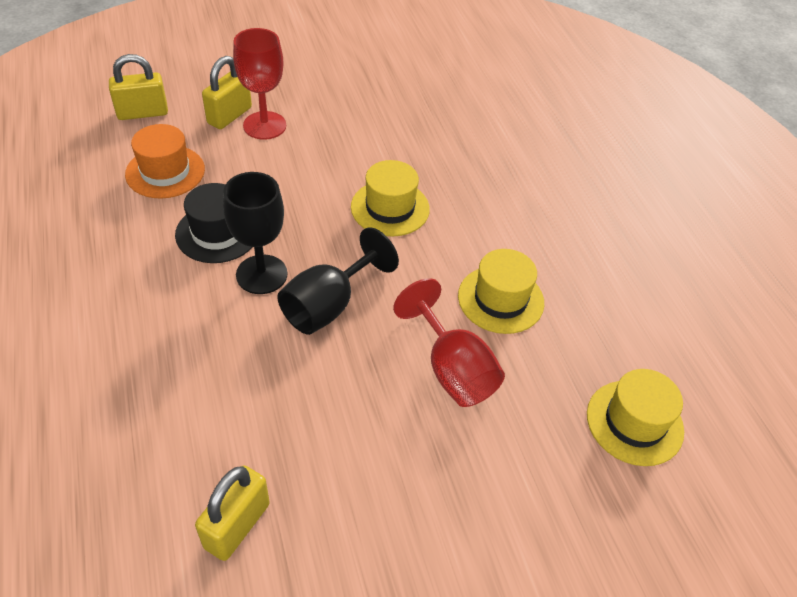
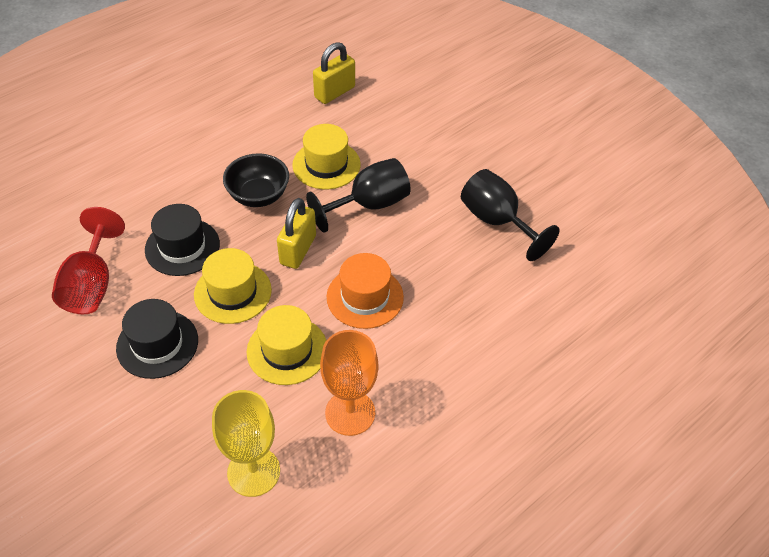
black bowl: none = 0 -> [223,153,289,207] = 1
black hat: [175,183,252,263] = 1 -> [116,299,198,379] [145,204,220,276] = 2
orange goblet: none = 0 -> [320,330,378,436] = 1
red goblet: [233,28,286,140] [393,278,505,407] = 2 -> [52,207,125,314] = 1
yellow goblet: none = 0 -> [212,390,280,497] = 1
yellow padlock: [109,54,168,120] [195,465,270,561] [202,56,252,129] = 3 -> [277,198,316,269] [313,42,355,104] = 2

